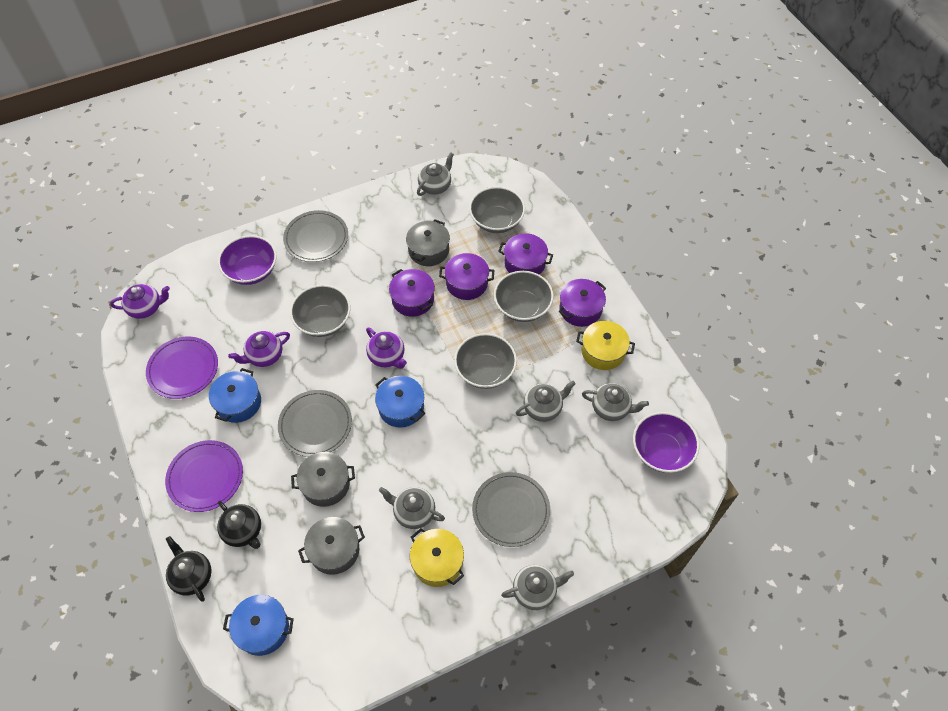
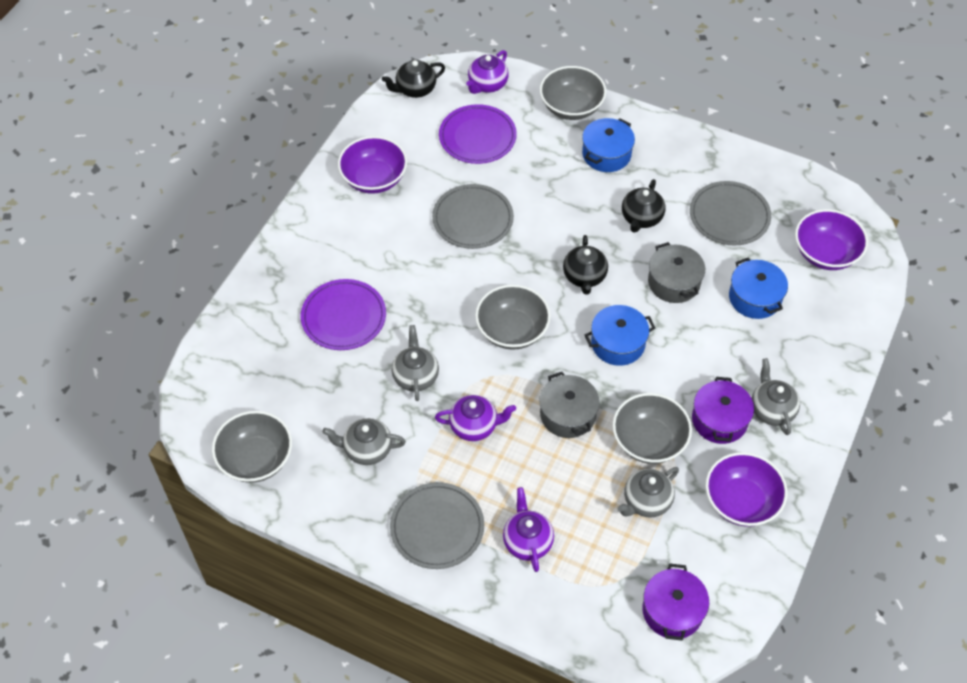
black teapot: [166,536,212,602] [217,501,261,549] = 2 -> [382,60,445,98] [563,235,608,295] [622,179,666,233] = 3
grey pot: [291,452,355,507] [298,517,365,575] [406,219,450,266] = 3 -> [539,372,600,438] [648,242,705,303] = 2
grey teapot: [379,487,445,529] [417,152,454,196] [501,565,574,610] [516,381,576,422] [582,383,649,421] = 5 -> [322,418,406,465] [391,325,439,401] [617,467,679,518] [752,358,800,435] = 4
purple bowl: [218,235,277,285] [633,412,699,473] = 2 -> [338,136,407,194] [705,452,788,527] [795,209,868,270] = 3
purple pot: [389,269,435,317] [439,253,494,300] [498,233,553,275] [559,279,606,327] = 4 -> [642,563,709,641] [692,377,754,444] = 2
yellow pot: [410,528,464,587] [576,321,635,370] = 2 -> none = 0

